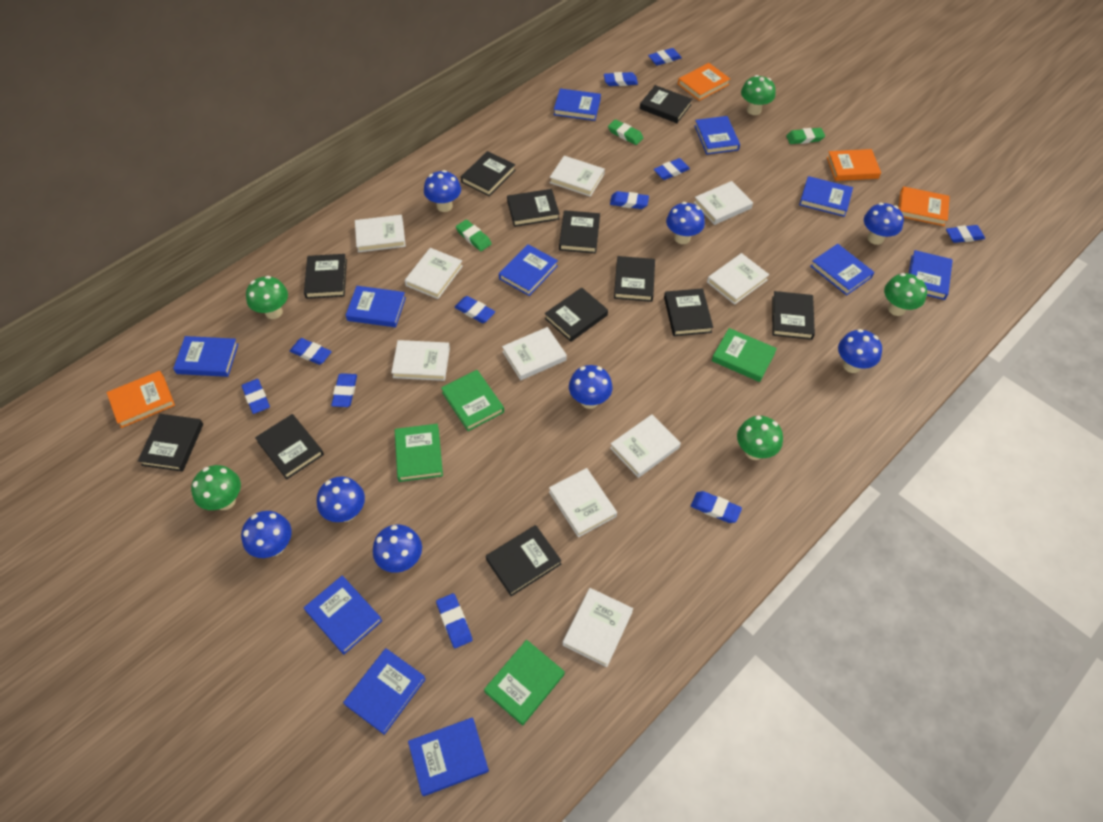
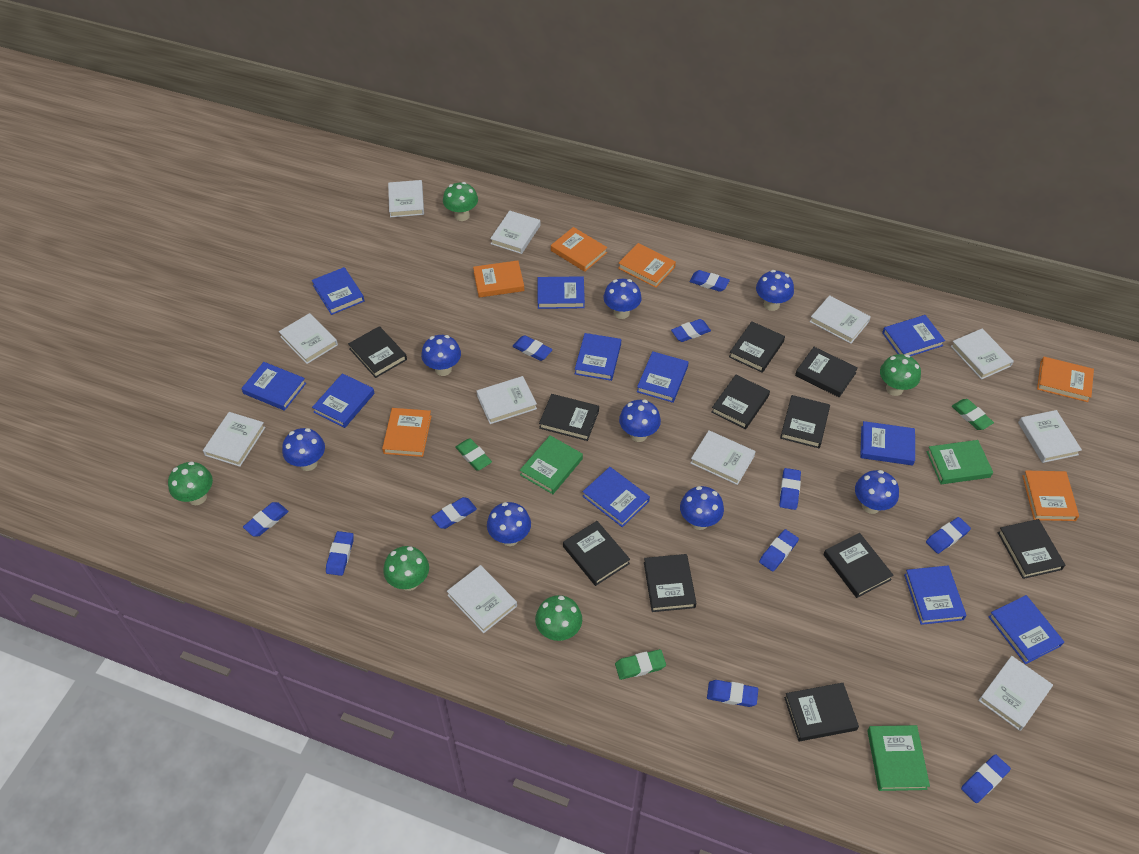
black book: [138,414,203,472] [255,414,324,479] [304,254,347,299] [461,151,515,196] [486,525,562,596] [507,189,560,227] [545,287,608,342] [559,210,600,253] [614,256,655,302] [640,85,692,123] [664,288,713,336] [772,291,815,340] = 12 -> [348,326,407,378] [539,394,599,441] [563,521,630,586] [644,554,696,612] [711,375,770,429] [729,321,785,373] [780,395,830,448] [784,683,859,741] [795,347,858,397] [823,533,894,598] [997,519,1065,579] = 11
green book: [395,424,443,482] [441,370,504,431] [484,640,565,726] [712,328,777,382] = 4 -> [520,435,583,494] [867,725,930,791] [927,440,993,484] = 3
orange book: [107,371,175,428] [678,63,730,101] [827,149,881,181] [899,186,950,226] = 4 -> [382,408,432,457] [473,260,524,298] [551,227,607,272] [618,243,676,288] [1022,471,1079,521] [1037,356,1094,402] = 6
white book: [355,215,406,252] [391,340,450,381] [405,248,463,299] [502,327,567,380] [549,468,617,537] [550,156,605,197] [562,588,633,667] [610,414,681,478] [694,181,753,225] [707,253,769,305] = 10 -> [203,412,266,467] [279,313,338,364] [388,180,424,217] [447,565,517,633] [477,376,537,424] [490,211,541,254] [690,430,756,485] [810,295,871,344] [951,329,1014,380] [978,656,1053,731] [1018,410,1082,463] = 11

